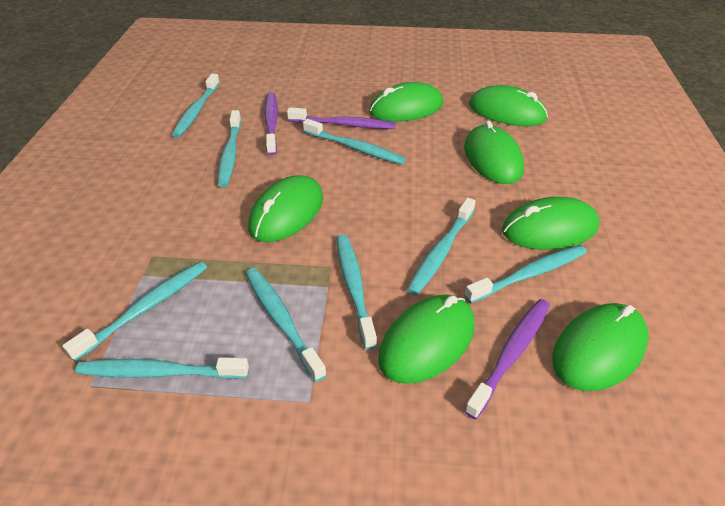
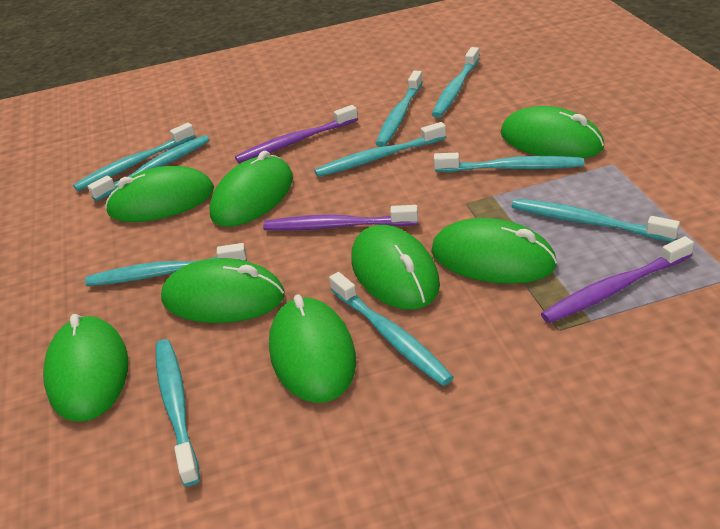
green mouse: [248,175,323,242] [369,82,443,122] [378,294,475,384] [464,121,524,184] [469,85,548,126] [502,197,599,250] [552,303,649,391] = 7 -> [43,314,128,422] [105,166,214,222] [161,258,285,323] [210,151,293,227] [269,295,356,403] [351,225,440,310] [431,218,557,284] [501,106,604,158] = 8
turquoise toothbrush: [62,261,207,361] [75,357,249,379] [172,73,220,138] [218,110,241,187] [246,268,327,382] [303,119,406,164] [336,234,377,350] [407,198,476,295] [465,245,587,303] = 9 -> [73,123,195,191] [85,243,247,286] [88,135,210,201] [156,339,200,486] [314,122,446,177] [329,272,454,386] [376,71,423,147] [432,47,480,118] [434,153,584,172] [512,199,680,242] = 10

